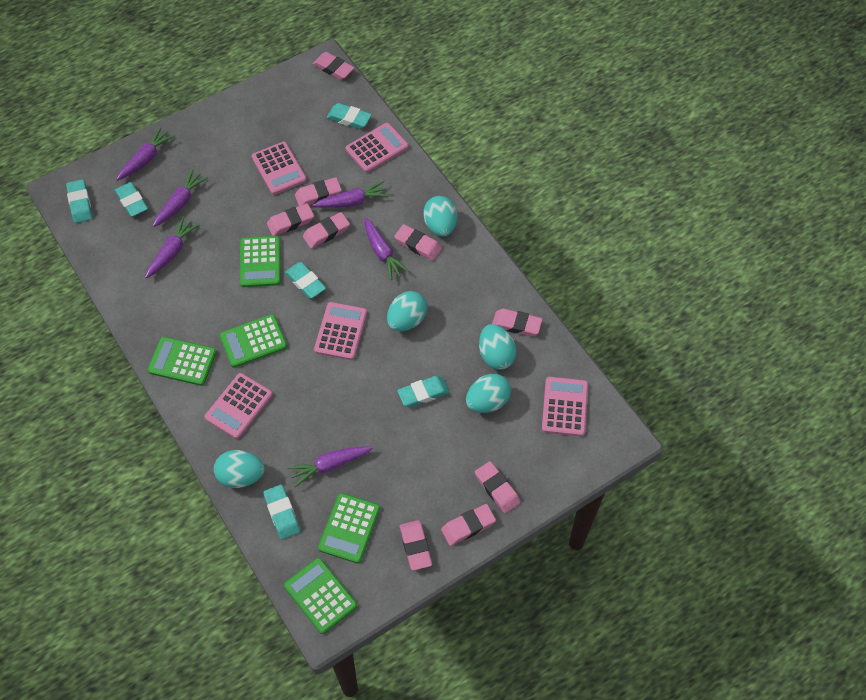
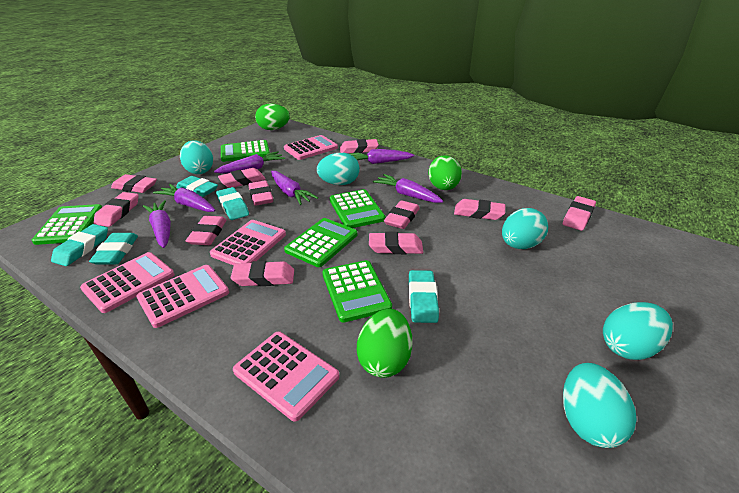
green egg: none = 0 -> [255,103,290,130] [357,309,412,378] [428,155,462,190] = 3
pink eraser: [267,203,314,236] [295,177,342,206] [303,212,350,248] [313,52,354,80] [394,224,442,261] [400,520,432,571] [441,504,496,546] [475,461,520,513] [492,309,542,336] = 9 -> [93,192,139,227] [111,174,157,193] [186,216,227,245] [218,168,266,188] [230,261,294,286] [248,180,273,206] [340,139,379,154] [369,232,423,254] [384,200,420,229] [454,199,505,220] [563,196,596,231] = 11
turquoise eraser: [66,179,92,223] [115,182,148,217] [263,485,300,539] [285,262,326,298] [327,103,372,129] [397,376,449,407] = 6 -> [51,224,108,266] [89,233,138,265] [176,176,218,197] [216,187,249,220] [409,270,439,323] = 5

